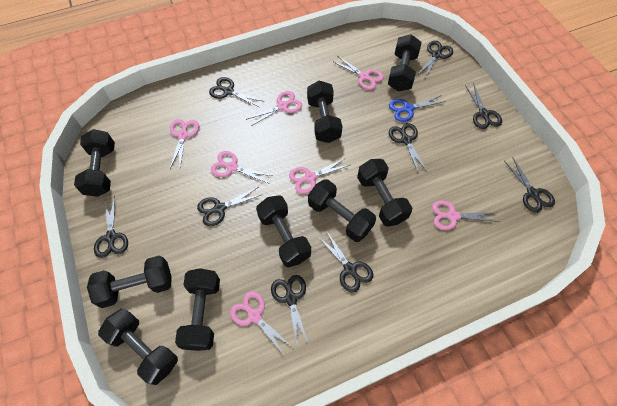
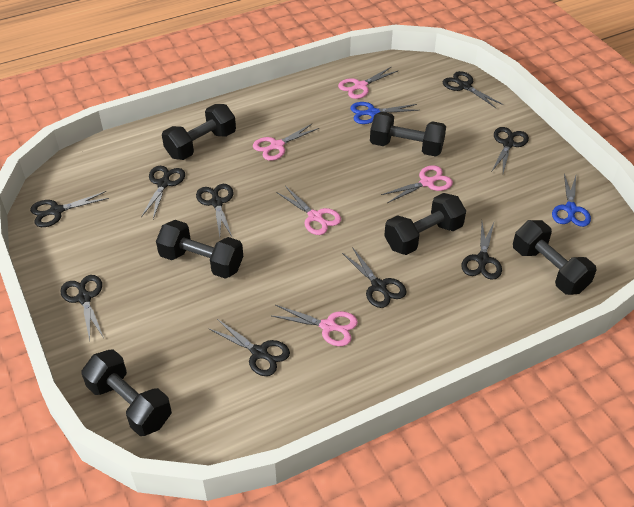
black dumbbell: [74,129,115,197] [87,256,171,308] [98,309,178,385] [175,268,220,351] [256,195,311,267] [307,81,342,143] [308,179,376,242] [357,159,412,227] [388,34,422,91] = 9 -> [82,349,172,436] [156,220,243,279] [162,104,236,160] [370,112,446,157] [384,193,466,255] [513,220,597,295] = 6
blue scissors: [389,95,446,122] = 1 -> [350,102,420,124] [552,174,591,227] = 2
pink scissors: [170,119,199,168] [211,151,272,183] [230,291,292,355] [246,91,302,126] [289,158,350,194] [332,56,384,90] [432,201,500,230] = 7 -> [253,123,319,161] [272,305,358,346] [276,186,341,235] [338,66,398,99] [381,165,453,203] = 5

